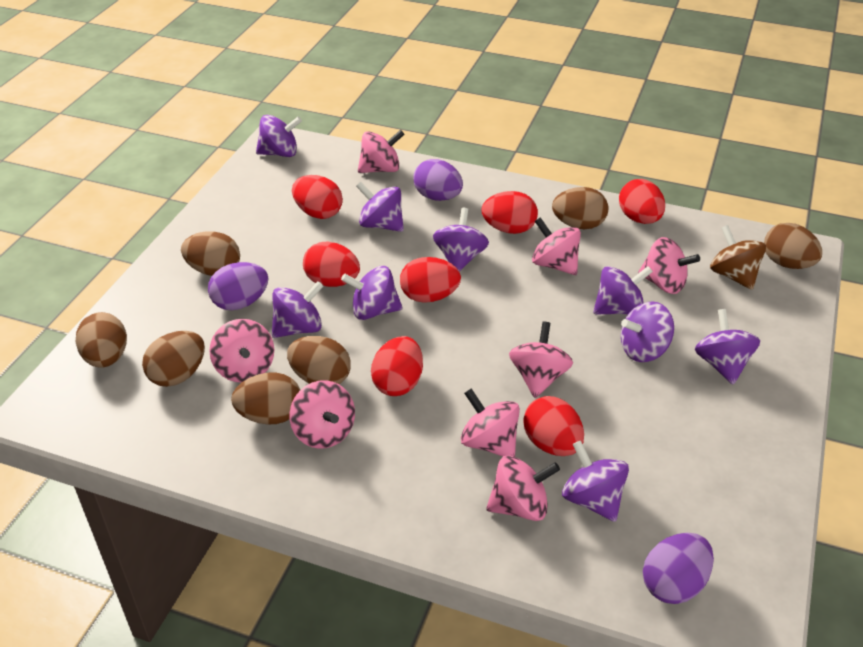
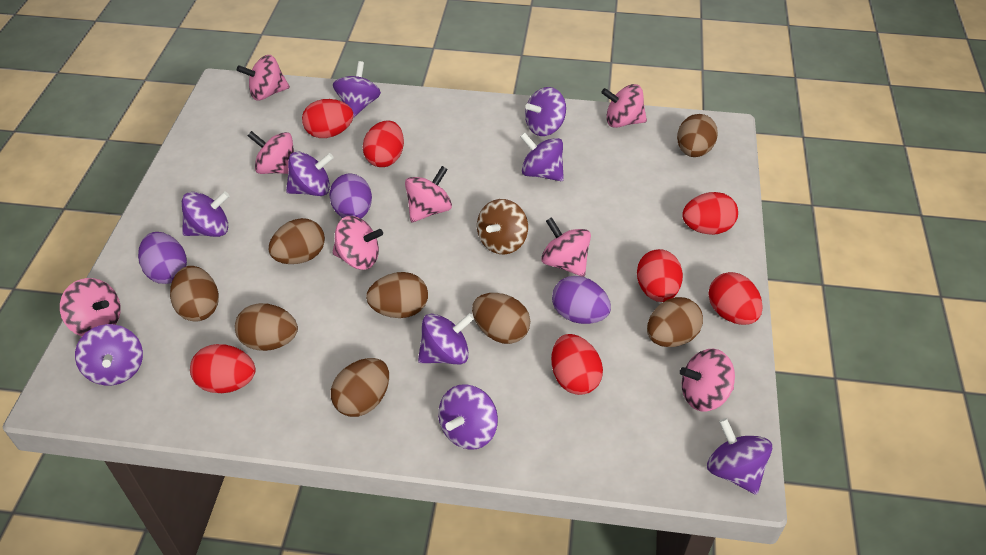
brown egg: [76,312,127,368] [142,331,205,387] [181,231,240,276] [231,372,300,425] [287,336,351,384] [552,187,608,229] [764,223,822,269] = 7 -> [170,266,219,322] [235,303,298,351] [269,218,325,264] [331,358,389,417] [366,272,428,318] [472,293,530,344] [647,297,703,347] [677,114,718,157] = 8

